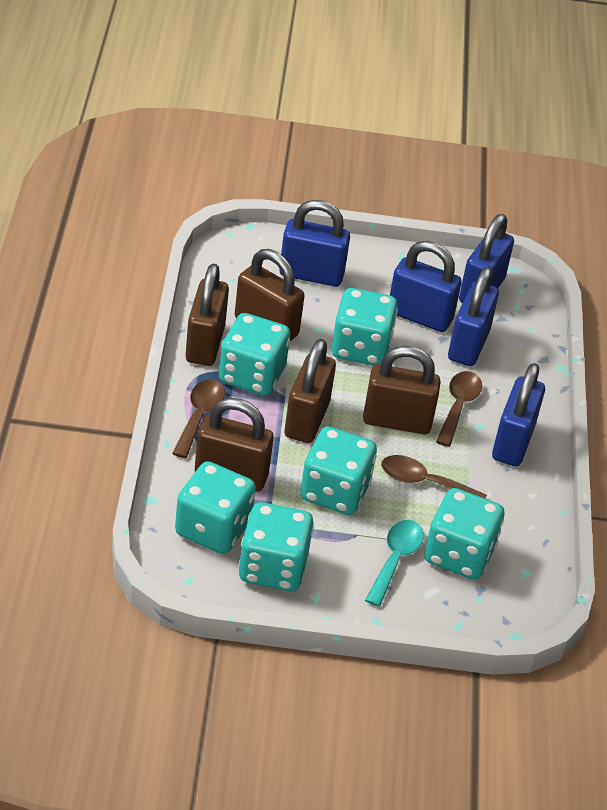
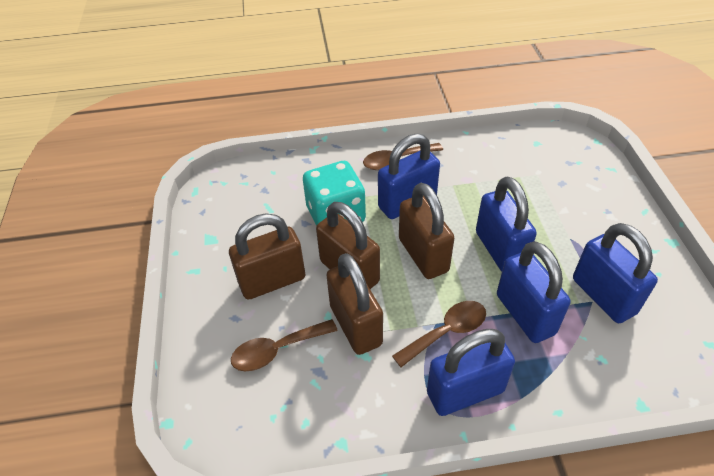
brown padlock: [186,264,229,366] [195,398,274,491] [235,249,304,341] [285,339,336,443] [363,346,441,434] = 5 -> [229,214,305,300] [316,202,380,289] [326,253,383,355] [399,183,454,279] = 4
turquoise dice: [175,461,256,554] [219,313,290,396] [238,502,314,591] [300,426,377,515] [331,288,398,366] [425,488,504,580] = 6 -> [303,161,366,226] = 1
turquoise spoon: [365,520,424,607] = 1 -> none = 0

